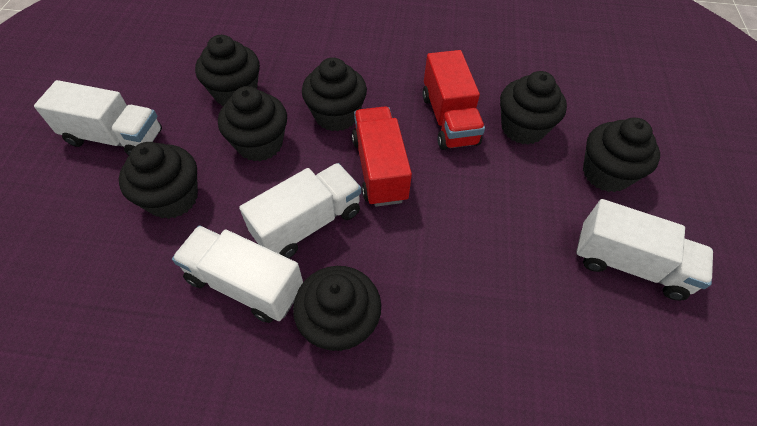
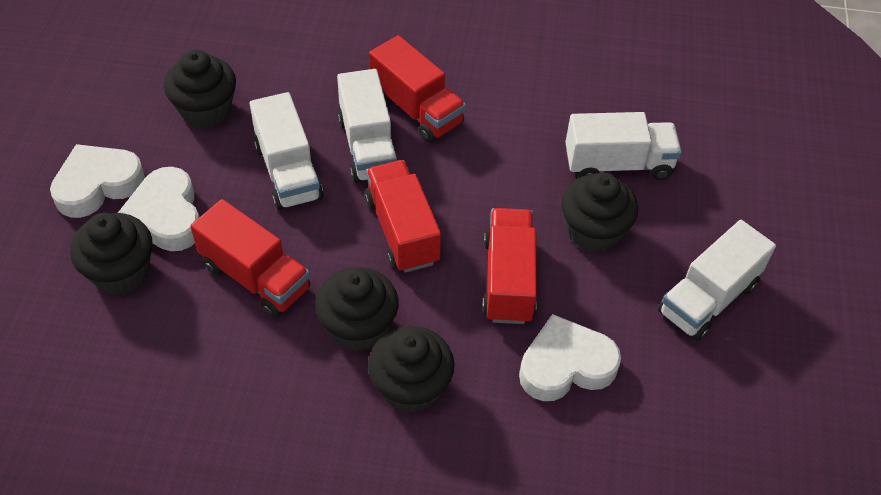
black cupcake: [119,142,198,219] [195,35,260,106] [218,86,287,161] [293,266,381,351] [302,57,367,132] [500,71,567,145] [583,118,660,192] = 7 -> [70,212,152,295] [164,50,236,128] [315,267,399,351] [368,326,454,413] [561,172,638,252] = 5
red truck: [352,107,412,207] [422,50,485,150] = 2 -> [190,199,310,318] [365,160,441,273] [369,35,466,143] [482,208,537,324] = 4
white heart: none = 0 -> [50,144,145,218] [118,167,199,251] [519,314,621,401] = 3

